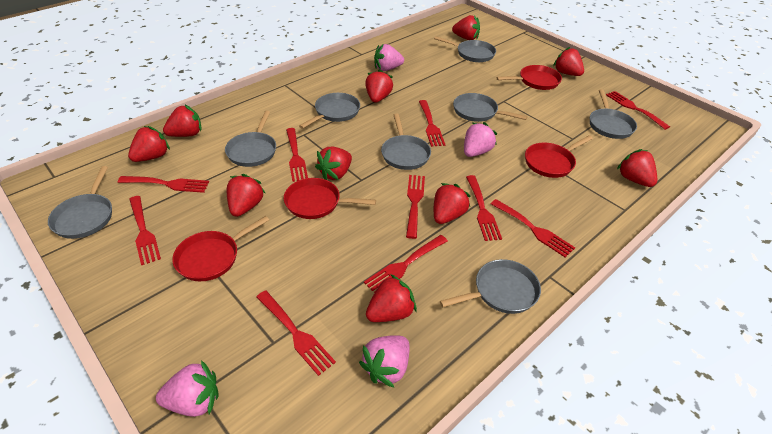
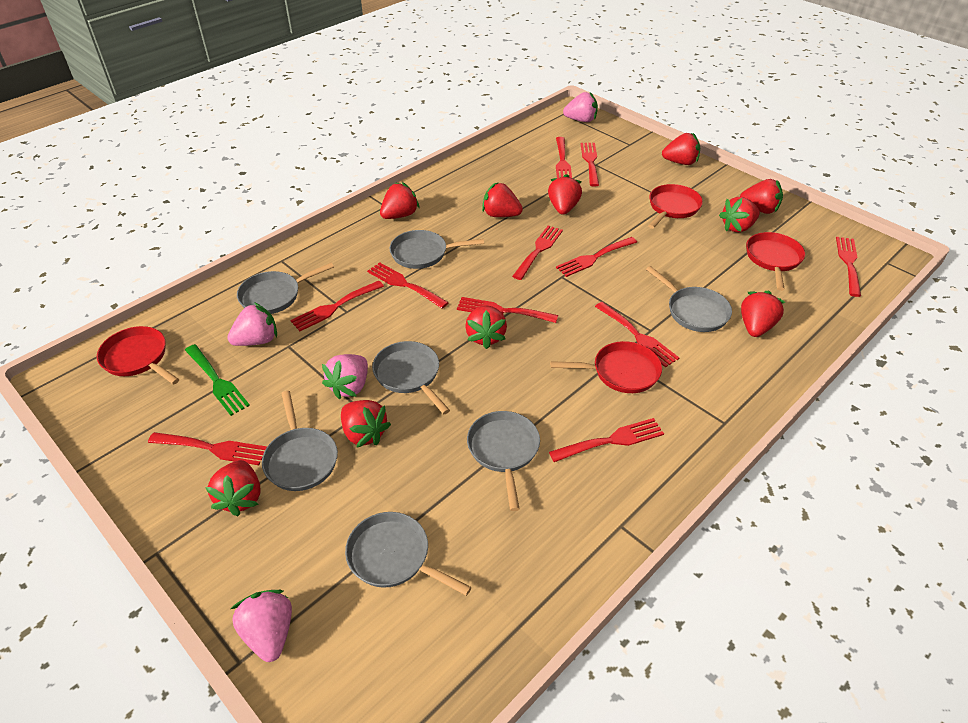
green fork: none = 0 -> [185,344,250,416] = 1
grey pan: [48,166,112,239] [225,110,276,167] [299,93,360,129] [381,113,431,170] [434,36,496,62] [440,259,541,314] [453,93,528,122] [590,89,637,139] = 8 -> [237,263,334,314] [262,391,338,491] [345,512,472,596] [372,341,450,414] [389,230,484,269] [467,411,540,511] [646,266,732,332] = 7
red fork: [118,176,209,193] [129,196,161,265] [256,290,336,376] [286,128,308,182] [364,235,448,293] [406,175,425,239] [419,100,445,147] [466,175,502,241] [491,199,575,257] [606,91,670,130] = 10 -> [148,432,267,465] [290,281,384,331] [367,262,449,309] [457,297,558,323] [512,226,563,280] [549,418,664,462] [556,137,572,178] [556,237,637,277] [581,143,599,187] [595,302,679,368] [836,237,861,297] = 11

